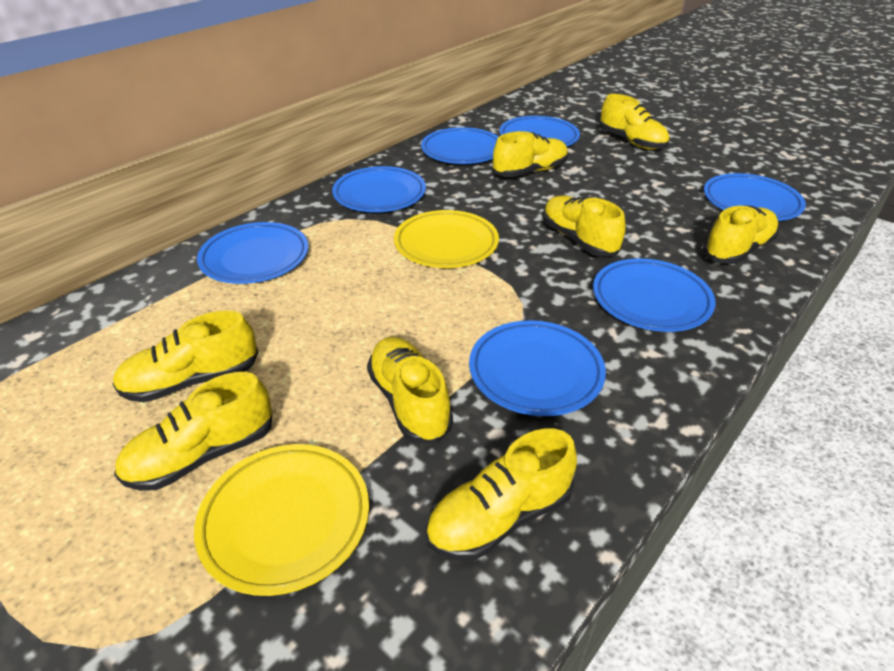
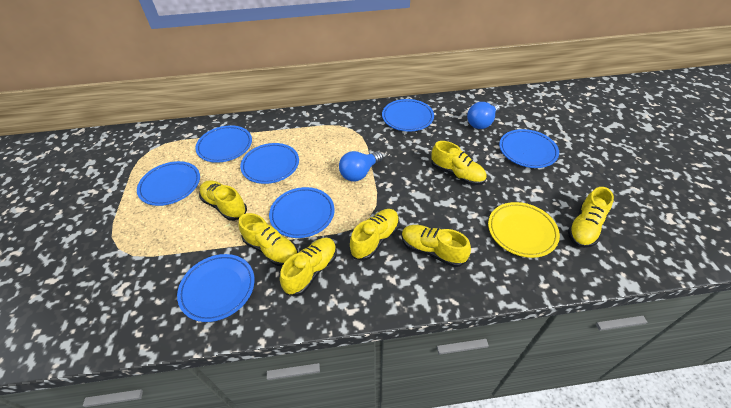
blue light bulb: none = 0 -> [339,151,383,181] [467,102,500,129] = 2
yellow plate: [194,444,369,596] [394,210,499,268] = 2 -> [488,202,560,258] = 1
yellow shoe: [113,310,258,402] [114,372,272,491] [367,337,453,444] [425,428,577,560] [493,131,568,177] [543,195,626,257] [599,94,669,150] [703,205,779,264] = 8 -> [199,180,247,221] [239,213,298,266] [280,238,337,296] [350,209,399,261] [402,225,471,267] [431,141,487,185] [568,187,614,248] = 7

